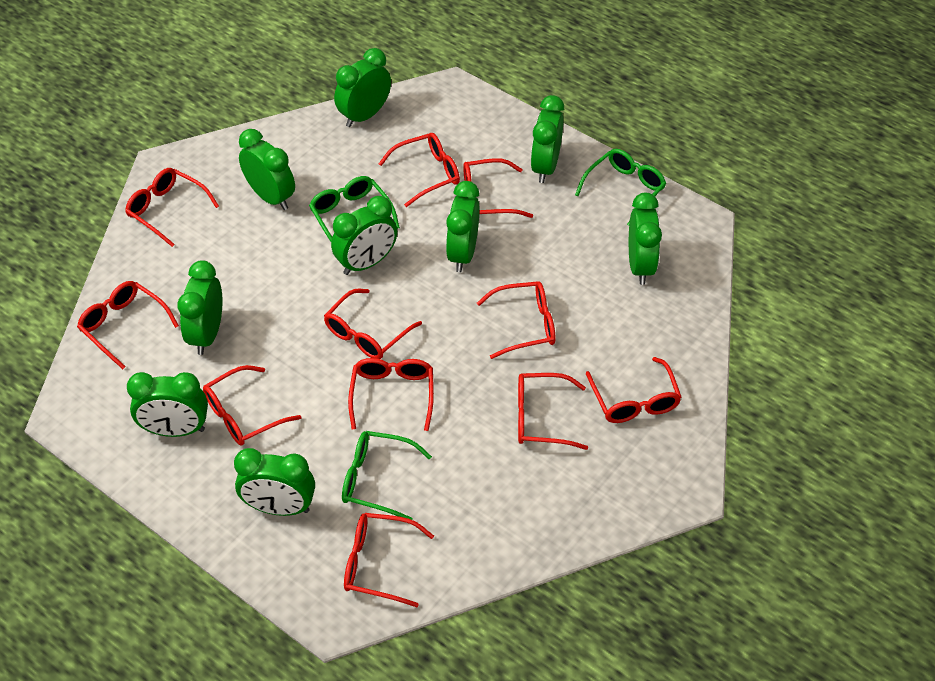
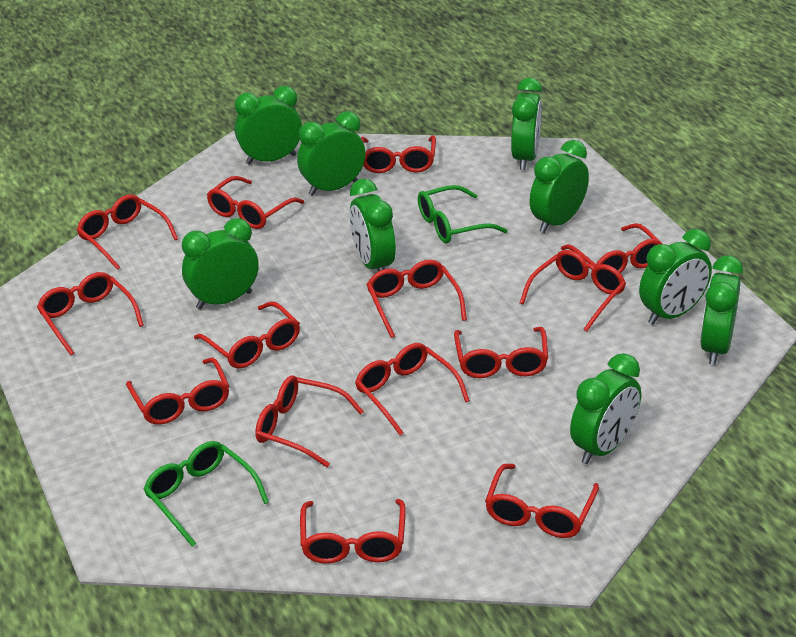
green glasses: [309,176,400,242] [342,431,432,520] [575,149,666,226] = 3 -> [143,441,269,547] [418,185,508,243] = 2
red glasses: [77,281,179,369] [125,168,219,247] [203,365,302,446] [324,289,422,359] [344,513,434,607] [348,358,434,431] [379,133,460,207] [463,158,533,218] [477,281,555,359] [518,373,588,450] [586,357,682,423] = 11 -> [37,272,144,355] [77,195,178,270] [126,358,230,425] [194,301,300,369] [207,176,304,229] [255,375,364,467] [300,499,406,564] [355,343,470,435] [361,135,436,173] [366,260,467,338] [454,327,548,378] [485,464,599,538] [520,250,626,332] [561,223,662,273] = 14

